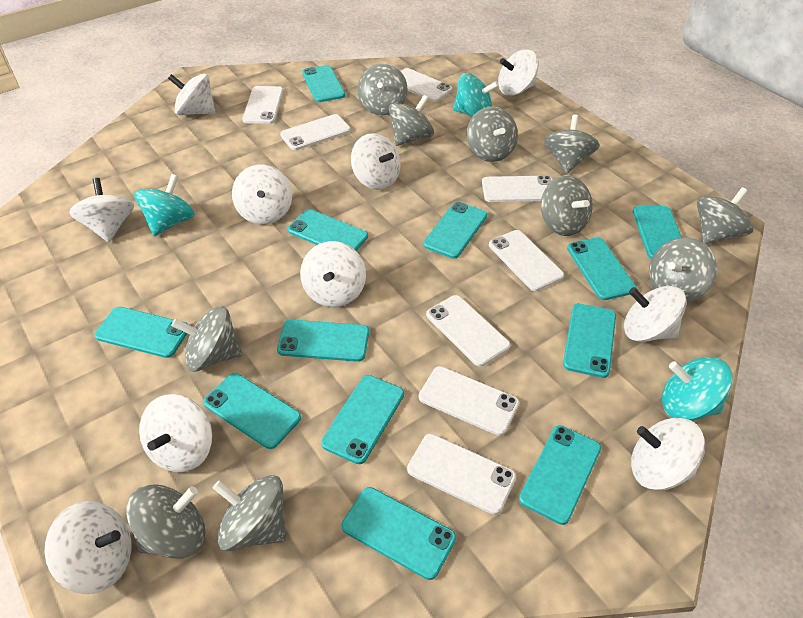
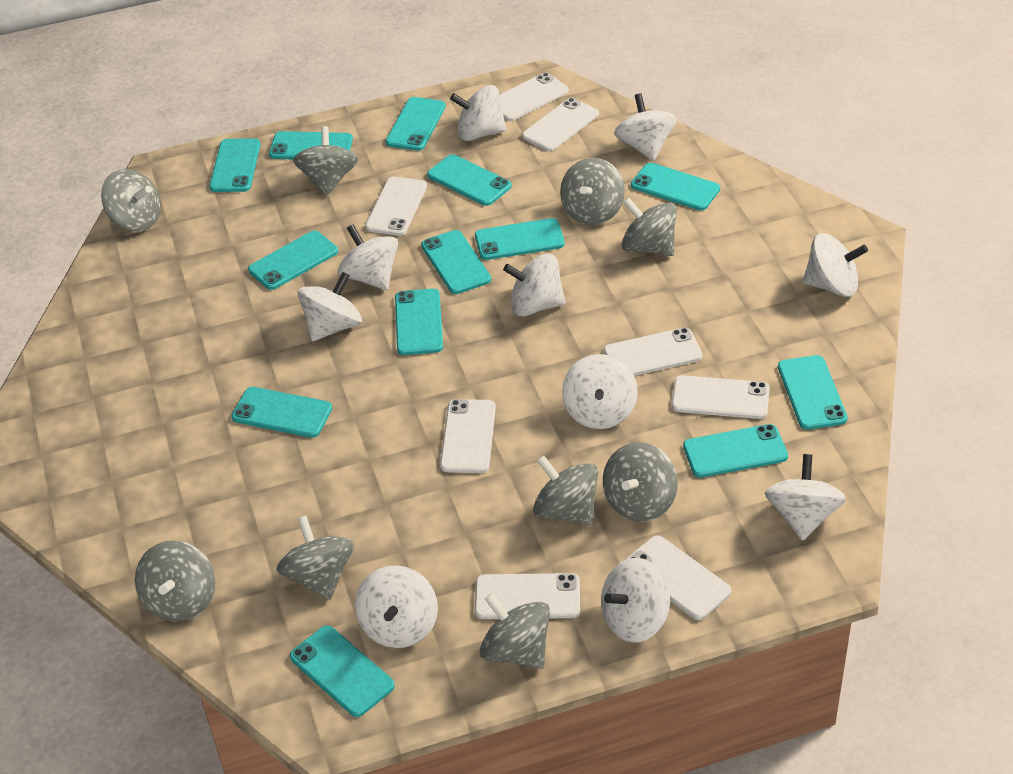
grey spinning top: [126,484,205,559] [171,306,242,372] [213,475,286,551] [357,63,408,115] [389,95,434,146] [467,107,518,162] [541,175,592,236] [544,115,600,173] [649,238,717,303] [697,187,754,244] = 10 -> [101,169,161,232] [135,540,215,622] [276,516,354,600] [293,126,358,196] [480,593,550,669] [533,456,598,525] [560,158,625,225] [603,442,678,522] [622,198,677,256] = 9
turquoise phone: [95,307,189,358] [203,373,301,449] [277,320,369,362] [288,209,368,251] [302,65,345,102] [321,375,404,464] [341,487,456,580] [423,202,487,259] [519,425,601,525] [563,303,616,378] [567,237,637,300] [633,206,682,259] = 12 -> [209,138,260,192] [231,387,332,438] [248,231,338,290] [269,131,353,159] [290,626,395,717] [386,97,446,151] [395,288,443,355] [421,230,491,294] [427,154,512,206] [475,218,565,260] [631,163,720,211] [683,424,788,478] [778,355,848,430] = 13
turquoise spinning top: [134,174,195,236] [453,73,499,117] [662,357,733,421] = 3 -> none = 0

